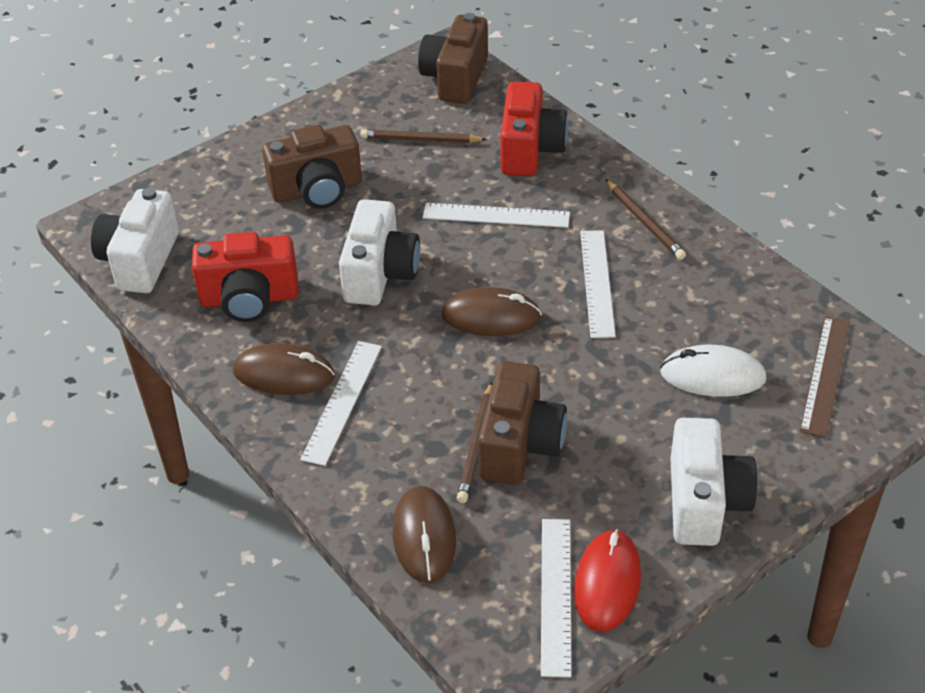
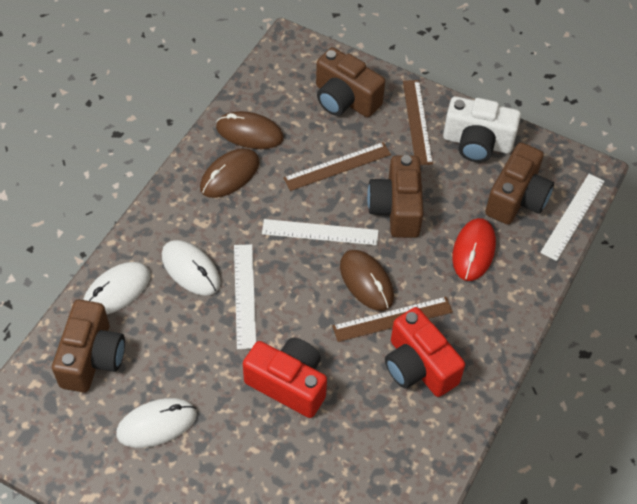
brown camera: [262,125,362,209] [418,13,488,104] [478,361,567,485] = 3 -> [52,299,125,393] [316,47,385,117] [367,155,424,238] [485,143,554,224] = 4
brown pencil: [360,129,487,143] [457,382,492,503] [605,179,686,260] = 3 -> none = 0
brown ruler: [800,316,850,438] = 1 -> [283,142,391,191] [332,297,453,342] [403,80,433,165] = 3
white camera: [91,187,179,293] [339,199,420,305] [671,418,758,546] = 3 -> [443,96,521,162] = 1
white mouse: [660,345,767,397] = 1 -> [83,262,150,314] [116,398,197,448] [162,240,220,296] = 3
white ruler: [300,341,382,466] [423,203,570,228] [541,519,572,677] [580,230,616,338] = 4 -> [234,244,256,349] [262,219,378,245] [540,174,605,261] = 3

